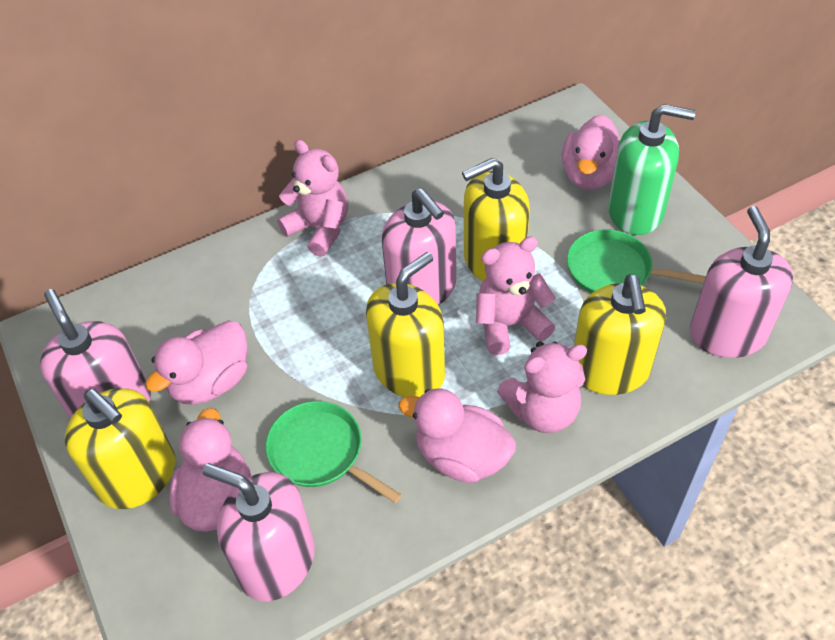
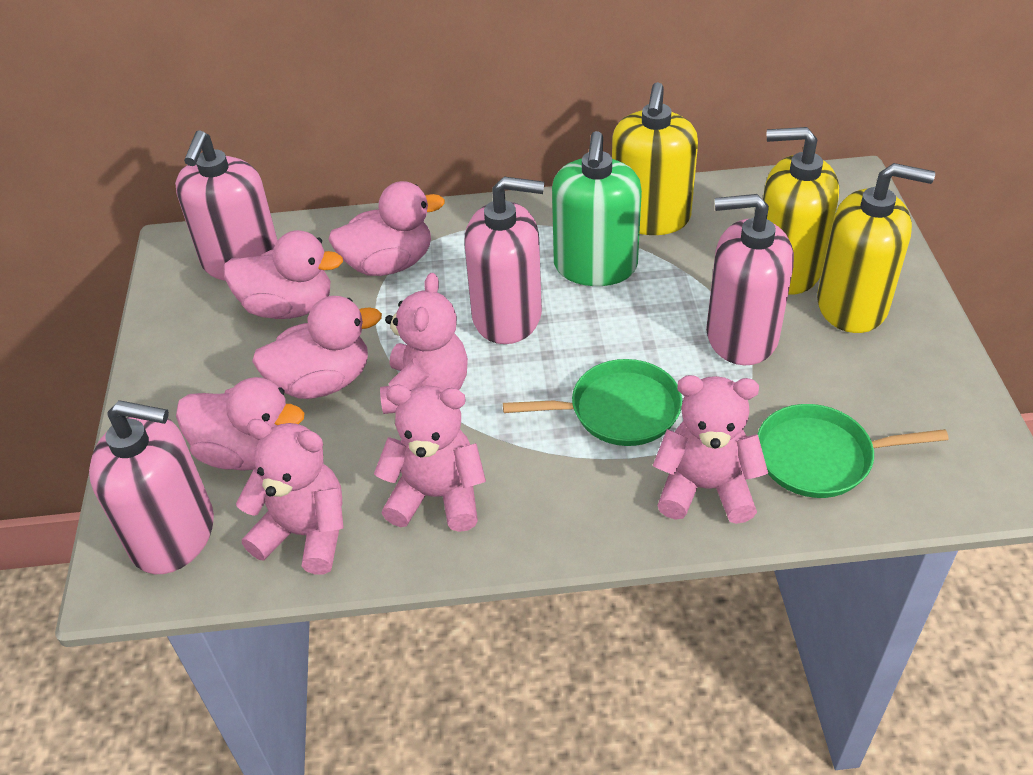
pink teddy bear: [277,140,348,257] [476,237,556,355] [497,341,587,433] = 3 -> [236,419,344,574] [374,384,486,532] [380,273,468,414] [653,375,768,524] = 4
yellow soap dispenser: [65,388,176,509] [366,252,445,397] [462,158,530,281] [574,274,666,395] = 4 -> [612,82,698,235] [763,127,839,295] [817,163,935,333] = 3

